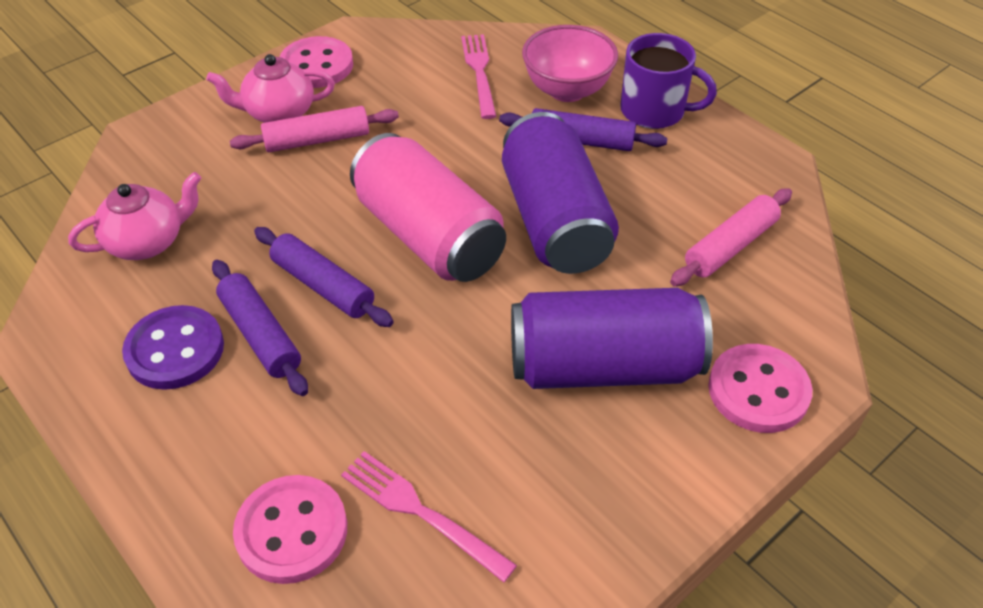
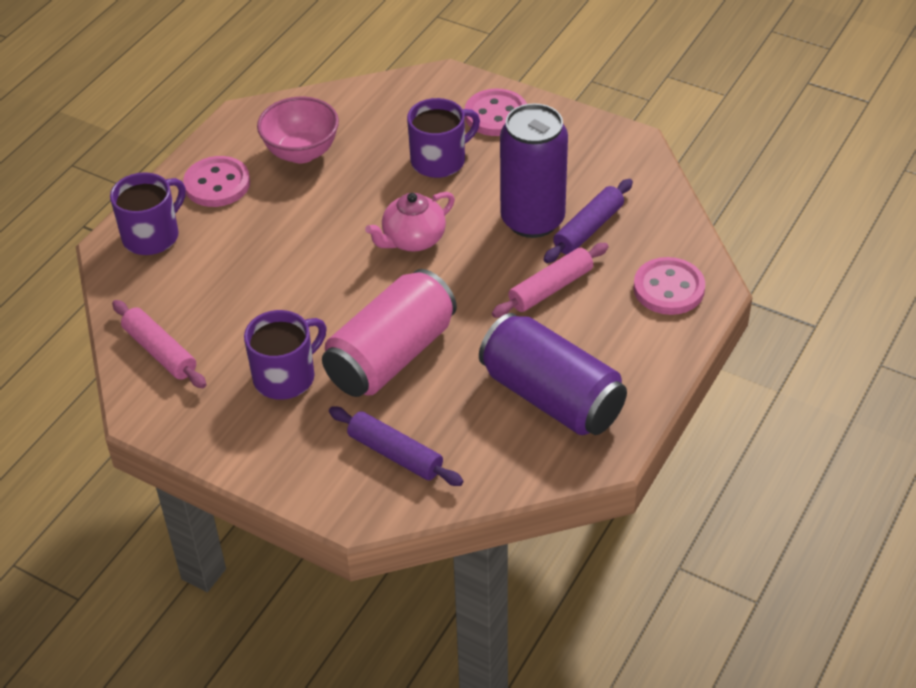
pink fork: [341,451,517,582] [461,34,496,119] = 2 -> none = 0
pink teapot: [68,172,201,260] [206,54,335,123] = 2 -> [365,192,455,252] = 1
purple button: [122,305,224,390] = 1 -> none = 0
purple mug: [620,33,717,129] = 1 -> [110,172,186,255] [244,310,327,400] [407,98,480,178] = 3
purple rolling pin: [212,260,308,396] [254,227,393,327] [499,108,668,151] = 3 -> [329,407,463,486] [544,179,633,263] = 2

